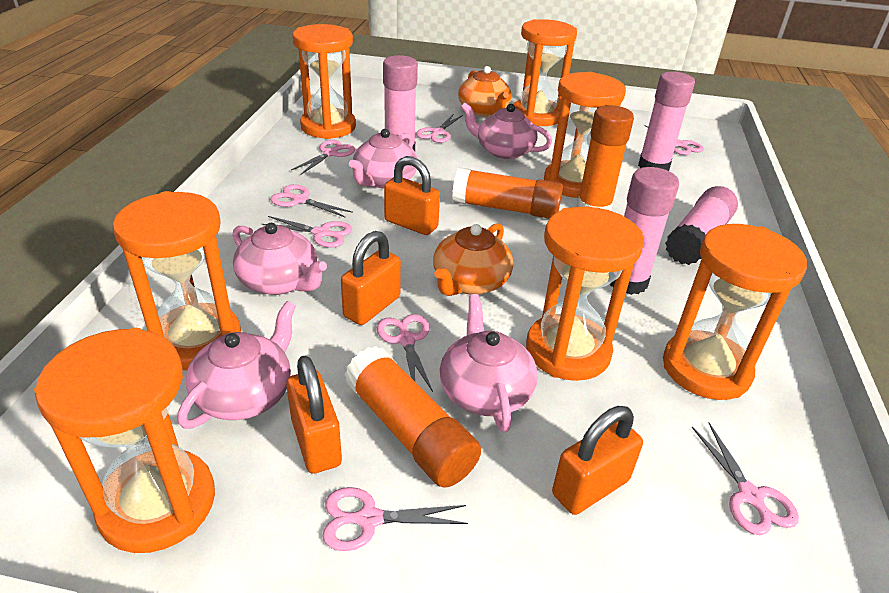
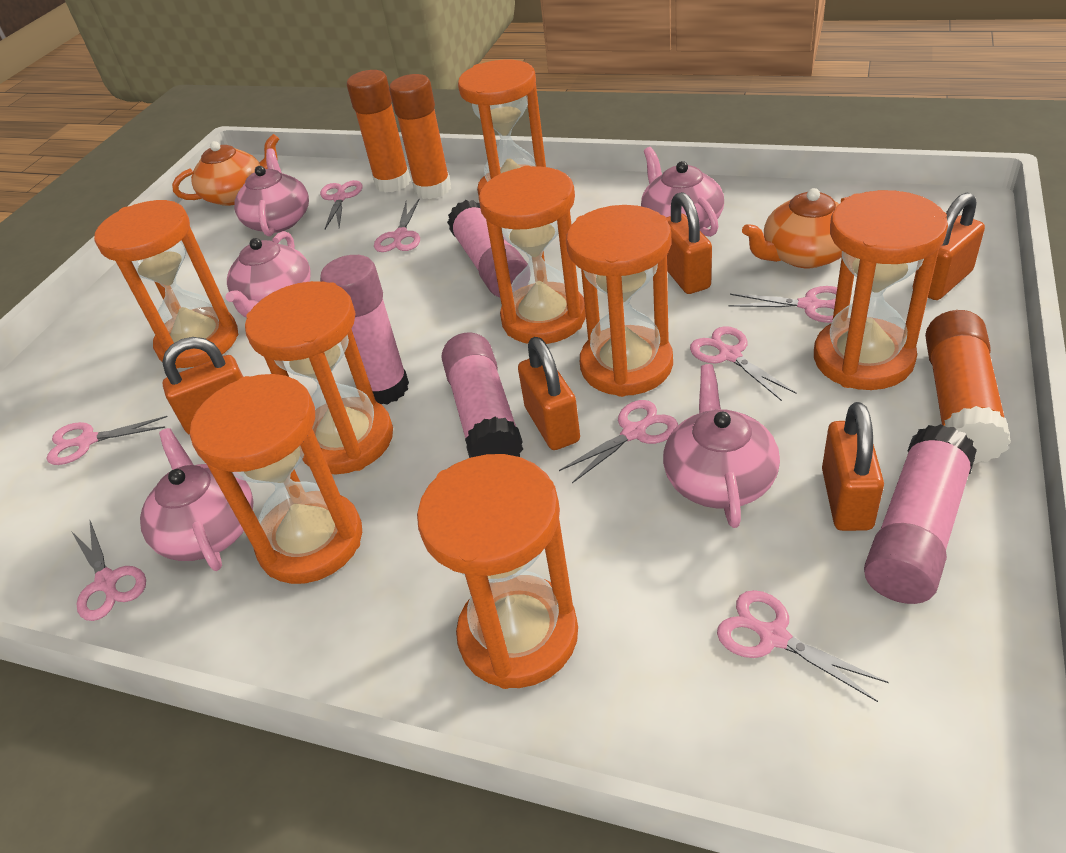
orange hourglass: [34,328,215,553] [113,191,241,371] [292,24,356,139] [513,19,577,126] [526,207,644,381] [544,72,626,198] [663,224,807,400] = 7 -> [94,200,238,368] [190,374,362,584] [245,281,393,474] [417,454,578,689] [458,60,546,196] [479,166,586,344] [566,205,673,397] [814,190,948,390] = 8
orange padlock: [286,356,342,474] [341,231,401,325] [384,156,440,235] [552,406,643,515] = 4 -> [162,337,243,435] [518,337,580,450] [666,192,712,294] [822,402,884,531] [913,193,985,300] = 5

